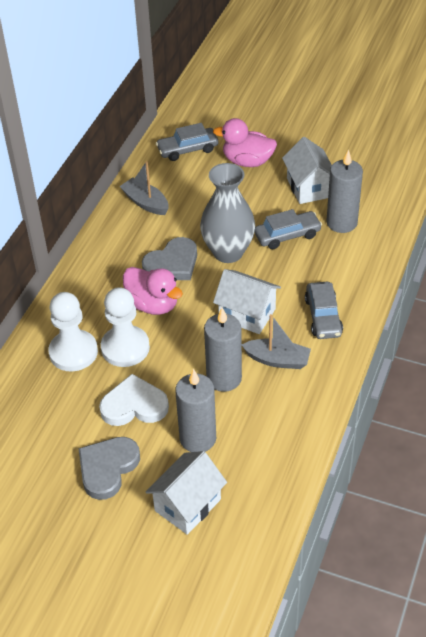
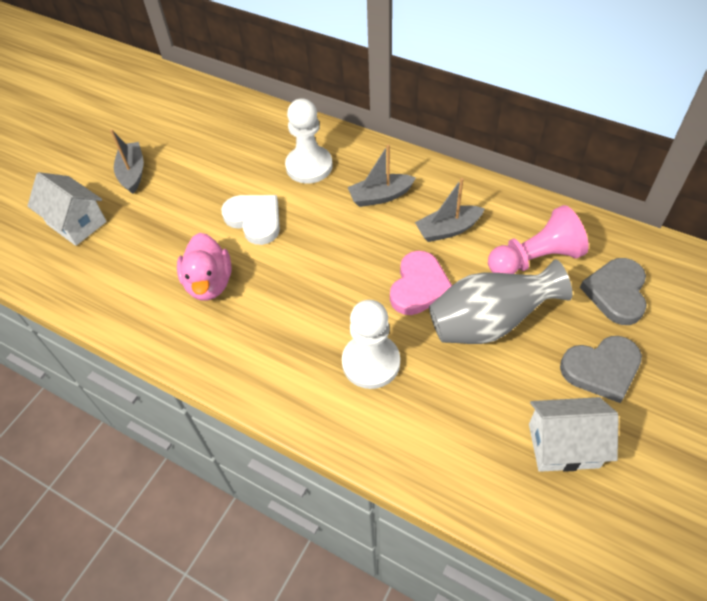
grey boat: [120,161,169,215] [242,314,311,369] = 2 -> [110,129,144,194] [348,144,416,207] [415,178,485,242] = 3
grey candle: [175,369,216,452] [204,308,242,392] [326,149,363,233] = 3 -> none = 0
grey car: [156,123,218,161] [254,209,322,249] [305,282,343,339] = 3 -> none = 0
pink duck: [123,267,183,315] [213,118,277,167] = 2 -> [177,233,231,301] = 1
pink heart: none = 0 -> [390,251,452,315] = 1
pink pawn: none = 0 -> [488,205,589,274] = 1
white house: [146,451,227,535] [213,269,281,334] [282,137,332,204] = 3 -> [28,172,107,246] [529,397,619,472] = 2

